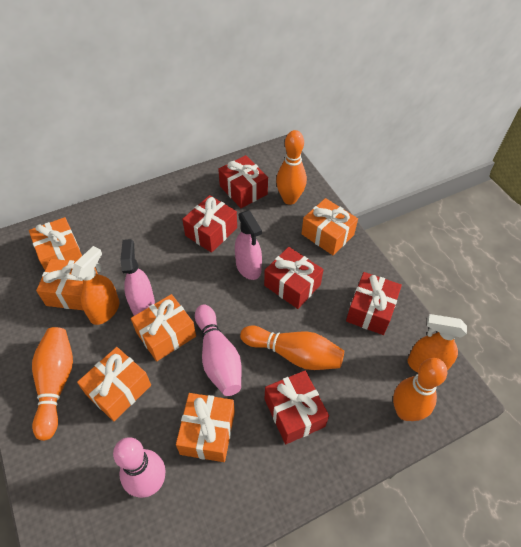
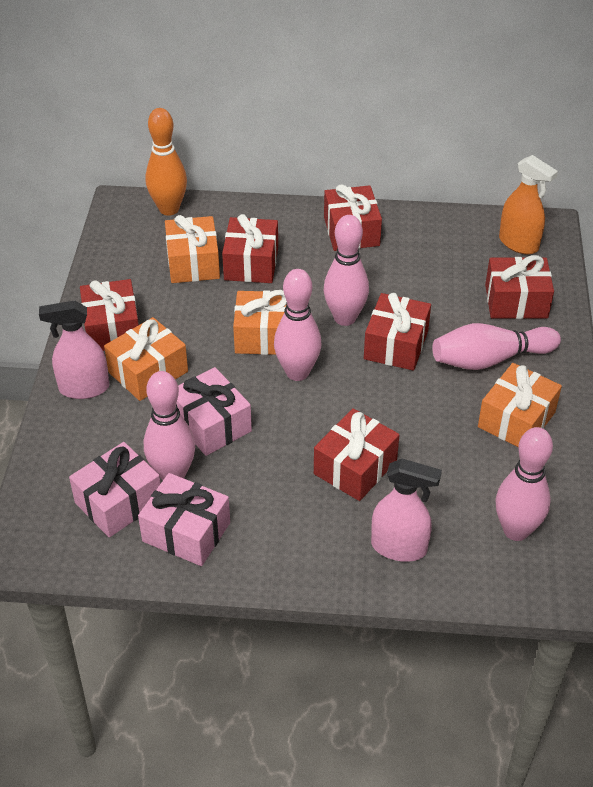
orange bowling pin: [32,327,73,441] [240,326,344,370] [276,130,307,205] [393,358,447,421] = 4 -> [146,108,187,216] = 1
orange gift: [29,217,82,270] [36,259,98,310] [77,347,151,421] [131,294,196,361] [176,393,235,462] [302,198,358,255] = 6 -> [104,317,188,401] [165,215,220,283] [233,290,287,355] [478,363,562,447] = 4
orange spray bottle: [71,246,119,325] [408,314,467,373] = 2 -> [499,155,558,254] = 1
pink bowling pin: [113,437,165,498] [195,305,242,396] = 2 -> [144,371,195,481] [274,269,321,381] [324,215,369,326] [432,323,561,370] [495,427,553,541] = 5
pink gift: none = 0 -> [69,442,161,538] [138,473,230,566] [176,367,252,456] = 3
red gift: [182,195,237,253] [218,155,268,208] [264,247,324,309] [265,371,329,444] [346,272,402,335] = 5 -> [80,279,139,351] [222,214,278,283] [314,408,399,501] [324,184,382,251] [364,293,431,371] [485,255,554,319] = 6

